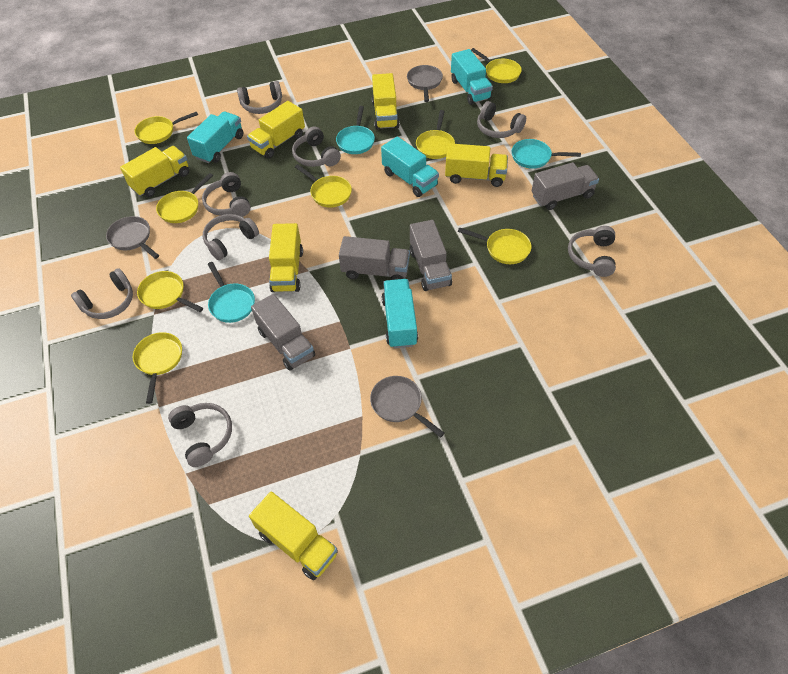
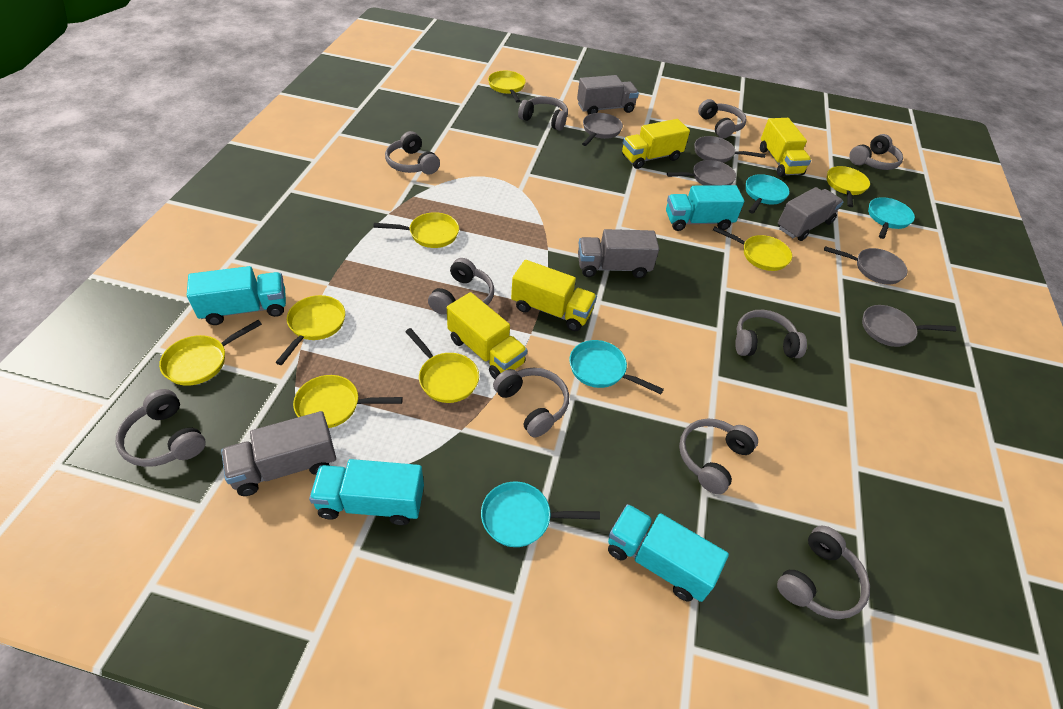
grey headphones: [71,268,133,319] [168,403,232,467] [202,172,251,217] [203,214,259,260] [237,81,282,114] [292,126,341,167] [477,101,526,138] [568,226,616,277] = 8 -> [115,389,206,467] [385,131,440,174] [428,258,494,315] [493,368,569,438] [518,96,568,131] [679,419,758,494] [698,99,747,138] [735,310,807,358] [777,526,870,619] [849,134,903,170] = 10
grey pan: [106,216,159,259] [370,376,445,438] [407,65,443,102] = 3 -> [582,113,623,146] [667,160,736,186] [694,136,766,163] [824,246,908,285] [862,305,957,347] = 5
turquoise pan: [208,262,255,323] [336,106,375,154] [512,139,581,169] = 3 -> [481,482,600,547] [569,340,664,394] [746,174,790,213] [868,197,915,239] = 4
yellow truck: [120,146,189,197] [247,101,305,159] [249,492,338,580] [269,223,303,292] [372,73,400,130] [445,143,508,187] = 6 -> [447,292,527,379] [511,260,597,331] [622,119,690,169] [760,118,811,177] = 4

